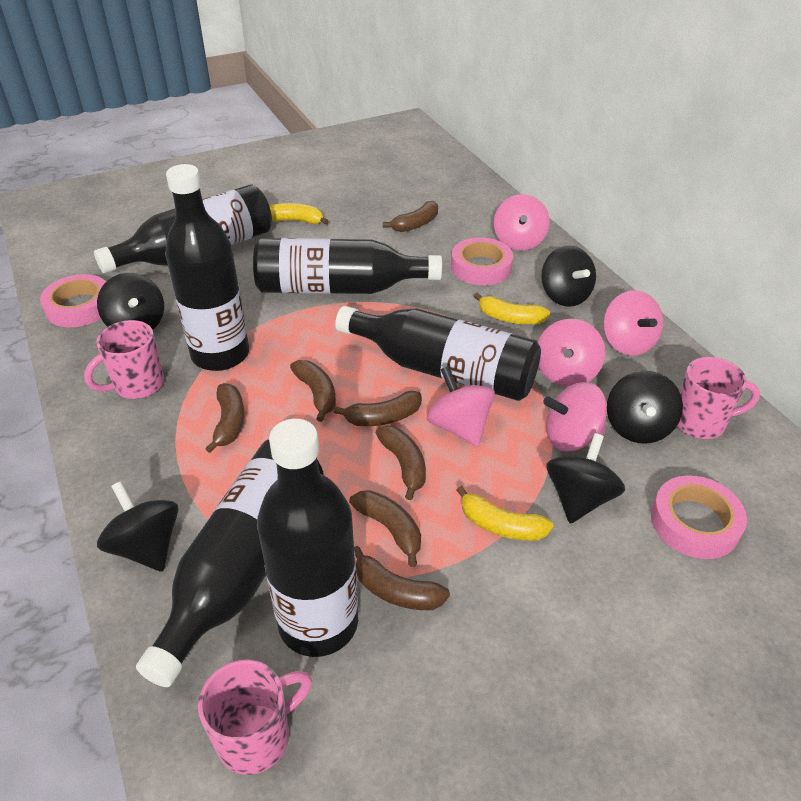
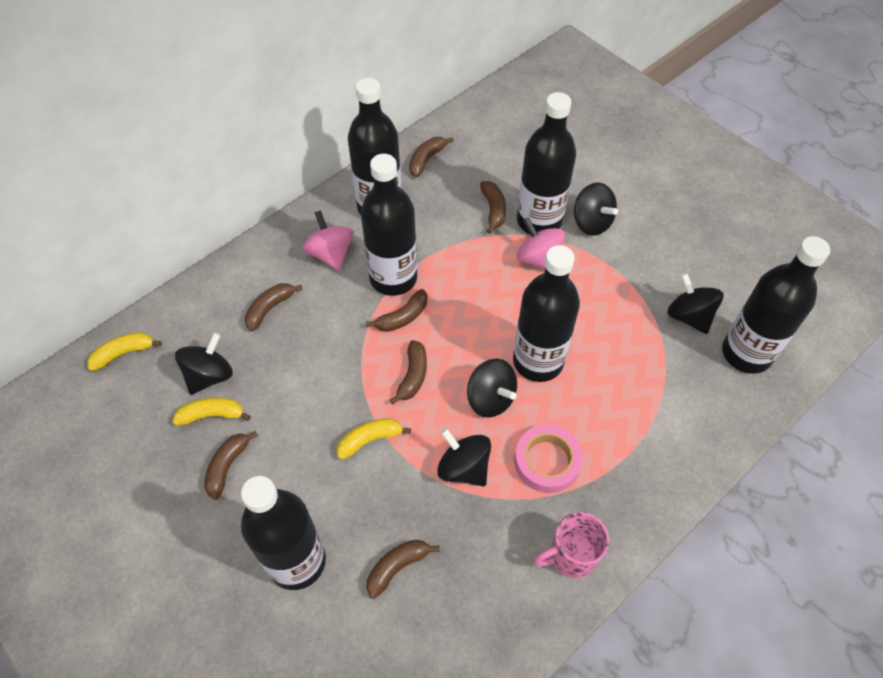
pink mug: [84,320,164,399] [198,660,312,775] [677,357,760,439] = 3 -> [534,512,609,578] = 1
pink spinning top: [427,366,495,447] [494,194,550,251] [538,319,605,387] [543,382,607,451] [603,290,663,356] = 5 -> [303,210,354,271] [517,217,565,269] = 2
pink tape: [40,274,106,327] [451,237,513,285] [651,476,747,559] = 3 -> [514,424,583,493] = 1

